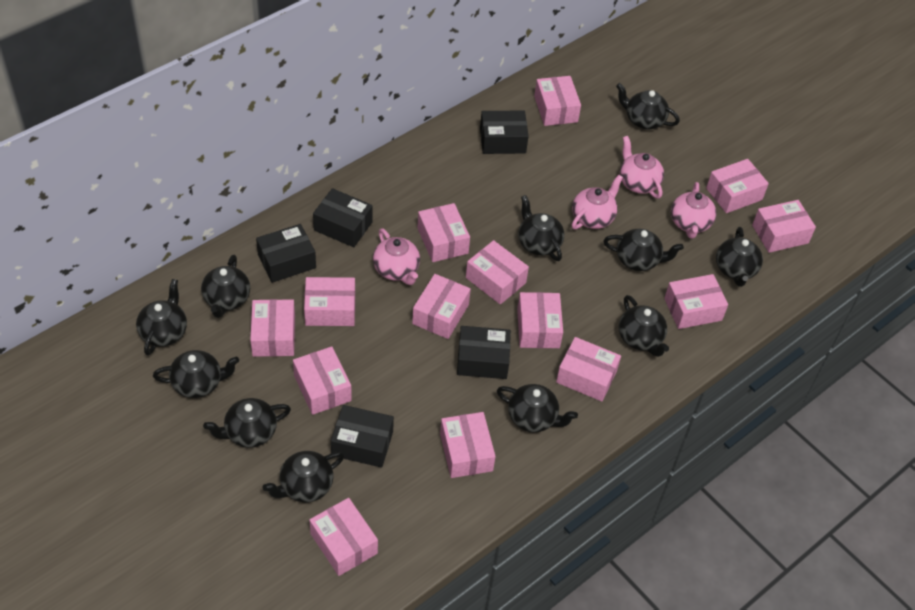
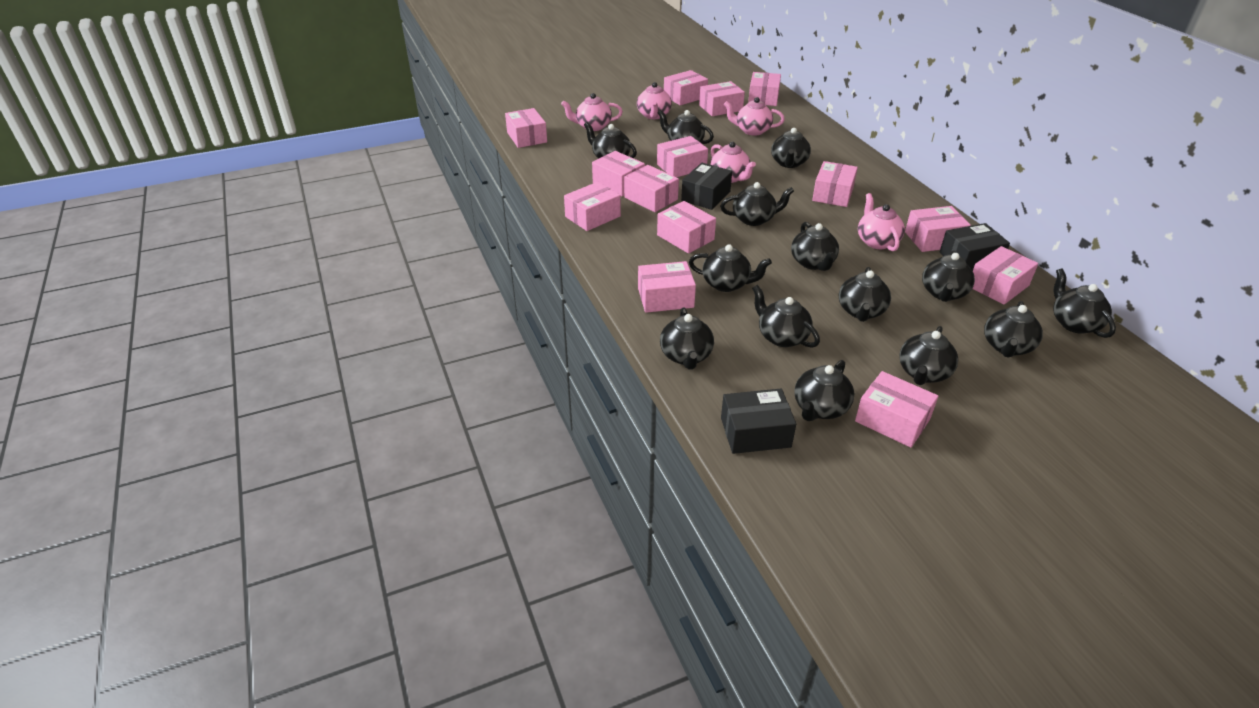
black box: [256,224,316,283] [313,188,373,247] [331,405,394,468] [457,326,511,379] [480,110,529,154] = 5 -> [681,163,732,210] [721,389,796,454] [939,223,1010,271] = 3
black teapot: [136,279,187,355] [153,350,239,398] [201,255,250,318] [203,398,291,448] [263,451,344,502] [497,384,578,432] [518,195,564,261] [604,229,684,271] [616,83,680,129] [619,295,669,357] [716,227,763,287] = 11 -> [584,122,637,159] [657,110,714,144] [660,307,714,370] [689,244,772,292] [720,182,794,226] [752,285,820,348] [771,128,811,168] [791,222,839,271] [794,360,854,421] [839,267,891,322] [899,326,958,385] [922,251,975,302] [984,301,1043,358] [1053,268,1116,338] = 14
pink teapot: [373,228,420,285] [572,175,623,229] [620,136,664,199] [671,182,716,239] = 4 -> [561,93,623,131] [637,82,672,119] [710,141,756,183] [724,97,785,136] [858,193,905,251] = 5

